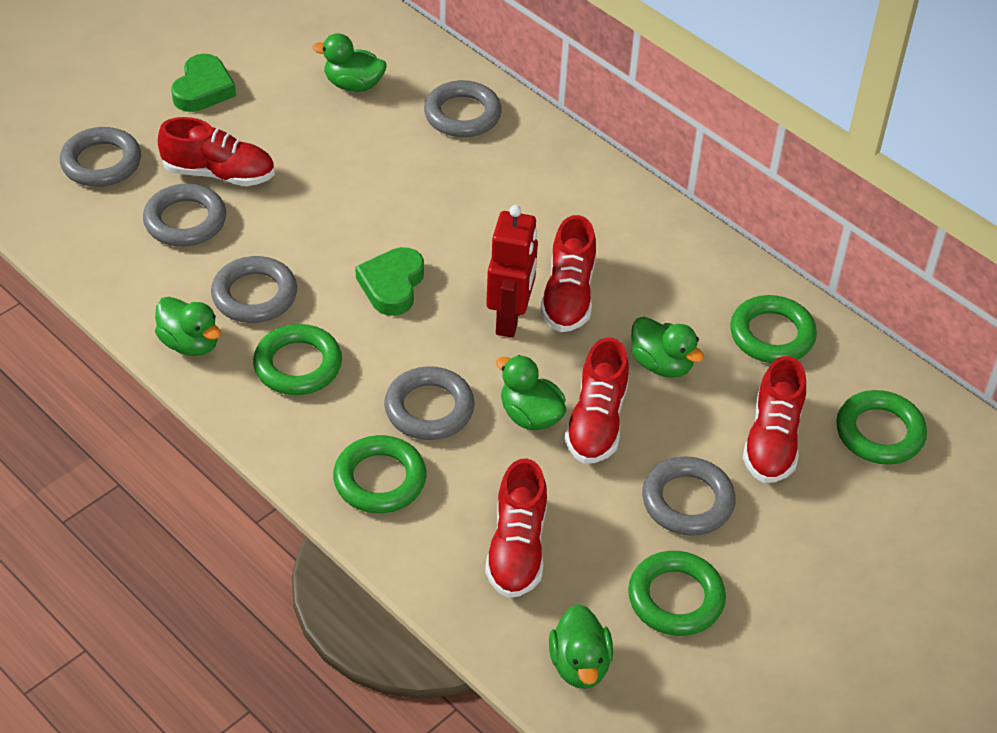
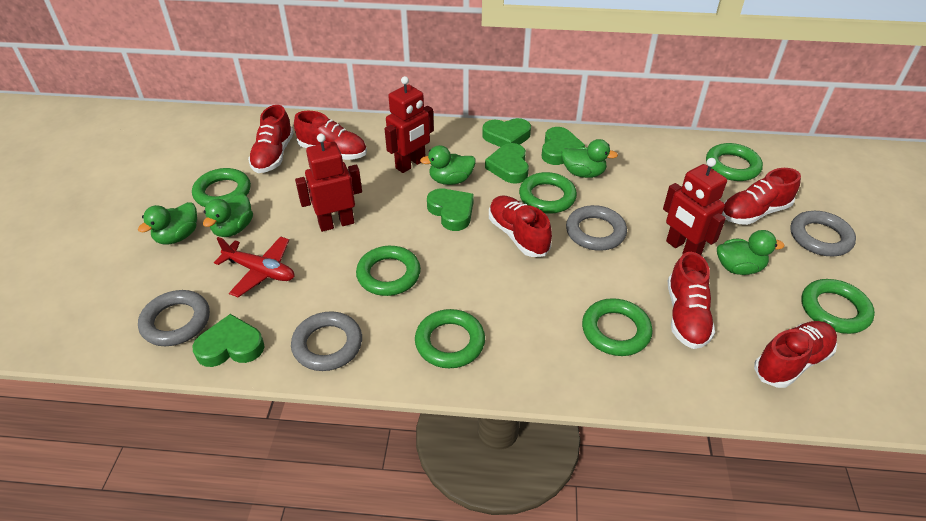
green heart: [171,54,236,112] [355,247,424,316] = 2 -> [192,314,265,367] [427,189,474,231] [482,118,531,147] [485,143,529,184] [542,127,585,165] = 5
green ring: [253,324,342,395] [333,435,426,513] [628,551,726,636] [730,295,817,363] [836,390,927,465] = 5 -> [192,168,251,207] [356,246,421,296] [415,309,485,368] [519,172,577,214] [582,298,653,356] [706,143,763,181] [801,279,875,334] = 7
grey ring: [60,127,141,187] [143,184,226,247] [211,256,297,323] [384,366,475,440] [424,80,502,137] [642,456,736,536] = 6 -> [138,290,210,346] [291,311,362,371] [566,205,627,251] [790,211,856,256] = 4
red plane: none = 0 -> [214,236,294,297] = 1
red robot: [486,205,538,338] = 1 -> [295,134,362,232] [385,76,434,173] [663,158,727,255] = 3
red shoe: [158,117,275,186] [485,458,547,598] [540,215,596,332] [565,338,629,464] [743,356,806,483] = 5 -> [248,105,294,173] [294,111,367,160] [489,195,552,257] [668,252,715,349] [722,168,801,225] [754,321,837,388] = 6

